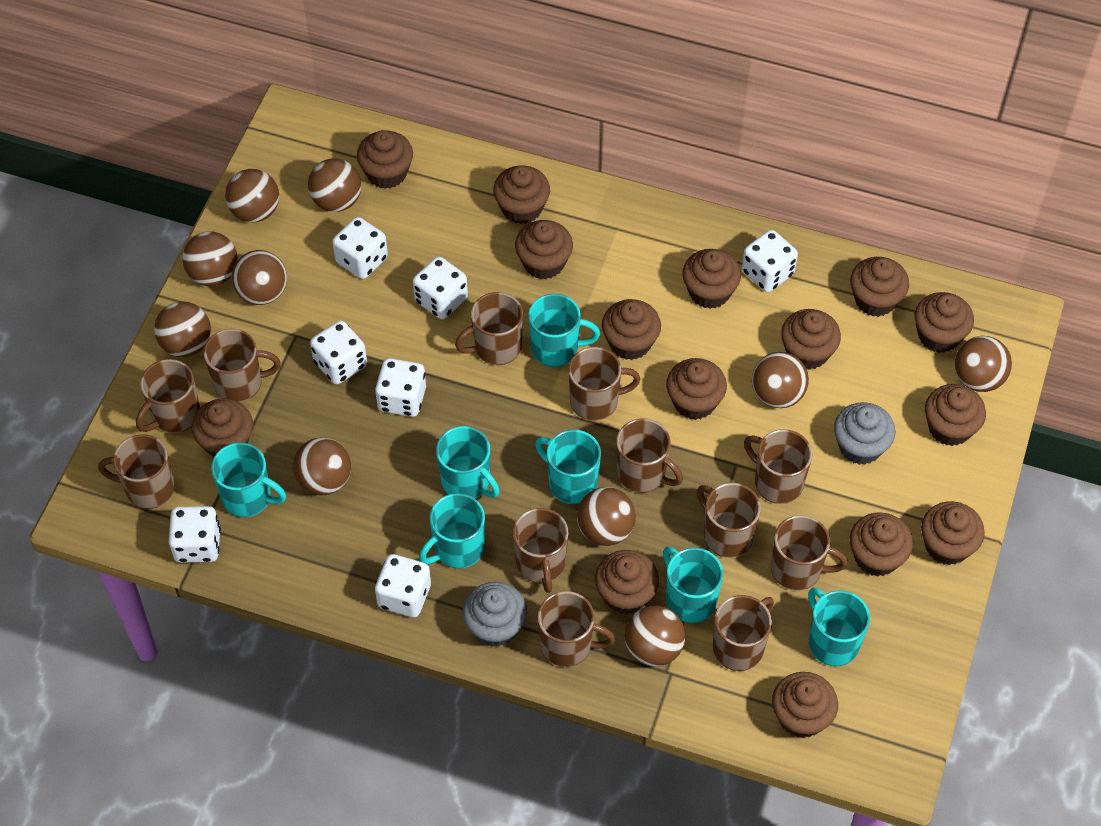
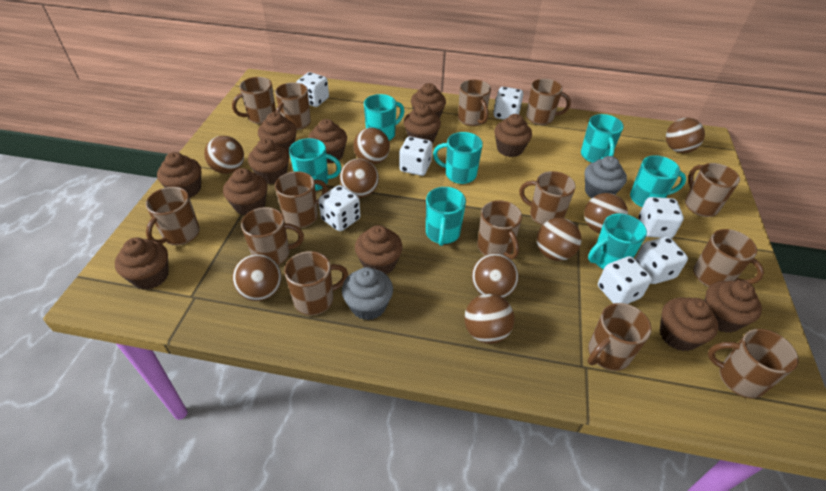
brown ball: [154,301,211,357] [182,232,238,286] [225,169,279,222] [232,250,287,305] [293,437,351,495] [308,158,361,212] [577,487,636,546] [625,605,685,666] [752,352,809,408] [954,336,1012,392] = 10 -> [204,136,244,174] [232,254,282,301] [340,158,379,198] [353,128,390,165] [464,294,515,344] [472,253,519,298] [537,218,581,261] [584,193,628,233] [666,118,705,153] = 9
brown cupcake: [192,398,253,458] [357,130,413,189] [493,165,550,224] [515,220,573,279] [595,550,659,614] [602,299,661,360] [666,358,727,420] [682,249,741,309] [772,672,838,738] [781,309,841,370] [850,257,909,317] [850,512,913,577] [914,292,974,353] [921,501,985,565] [925,384,986,446] = 15 -> [115,238,169,290] [157,152,201,198] [223,168,267,215] [248,138,289,184] [258,112,297,153] [308,119,347,164] [355,225,403,274] [404,104,441,144] [411,83,446,118] [494,114,532,157] [660,297,718,351] [705,280,762,333] = 12
brown mug: [98,434,175,509] [136,359,200,433] [204,329,281,402] [455,292,523,365] [513,508,569,593] [538,591,615,667] [568,347,641,421] [616,418,683,493] [697,483,761,558] [713,595,774,671] [744,429,812,504] [771,515,848,591] = 12 -> [146,187,200,245] [232,77,276,124] [241,207,304,265] [275,82,311,130] [275,171,328,228] [284,251,348,315] [458,80,491,126] [477,200,522,260] [519,171,576,225] [526,79,571,125] [588,303,652,371] [685,163,740,217] [693,229,764,287] [708,329,799,398] = 14

